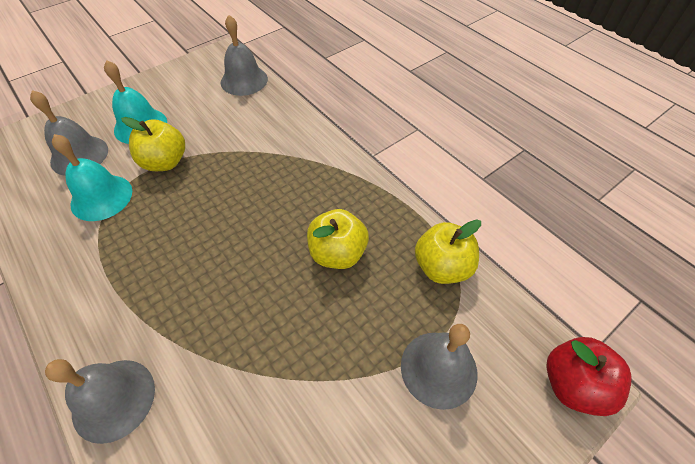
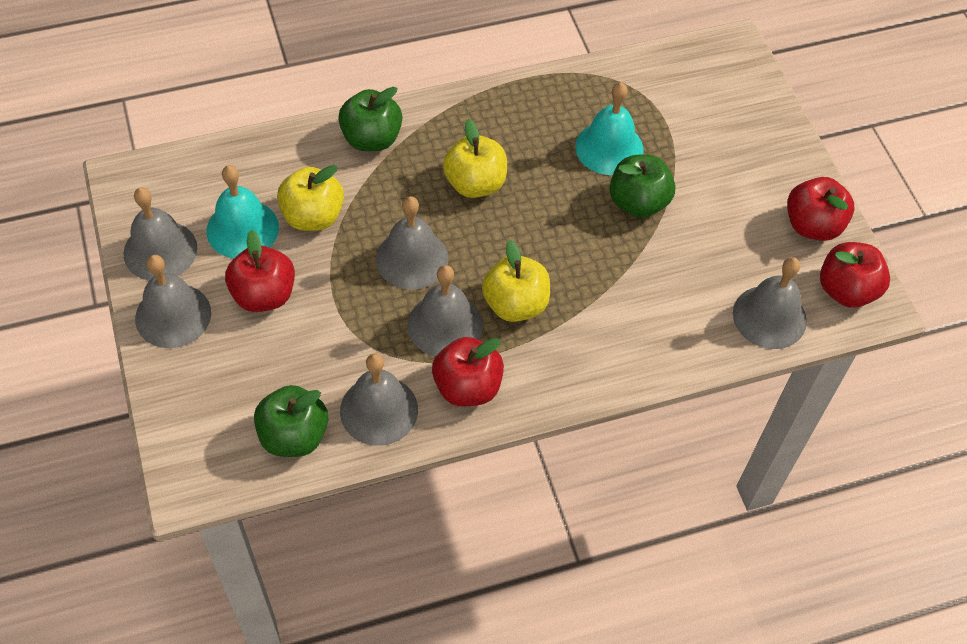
green apple: none = 0 -> [254,385,328,457] [338,87,402,151] [610,155,675,218] = 3
grey bell: [30,90,108,176] [45,359,155,444] [220,15,268,96] [401,324,478,410] = 4 -> [123,187,197,281] [135,255,211,348] [340,353,418,446] [376,196,449,290] [408,265,483,357] [733,257,807,349] = 6
red apple: [546,337,632,416] = 1 -> [225,229,295,312] [432,337,504,407] [787,177,854,241] [820,242,890,308] = 4

